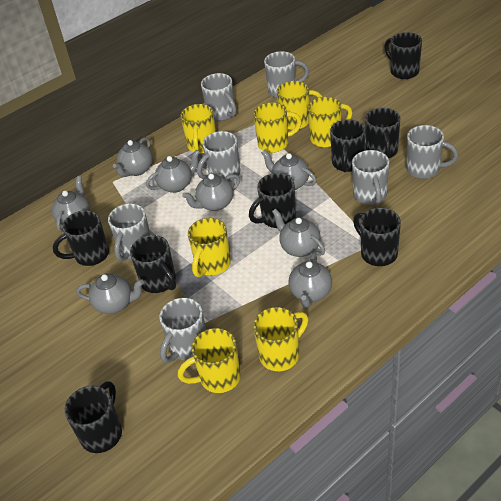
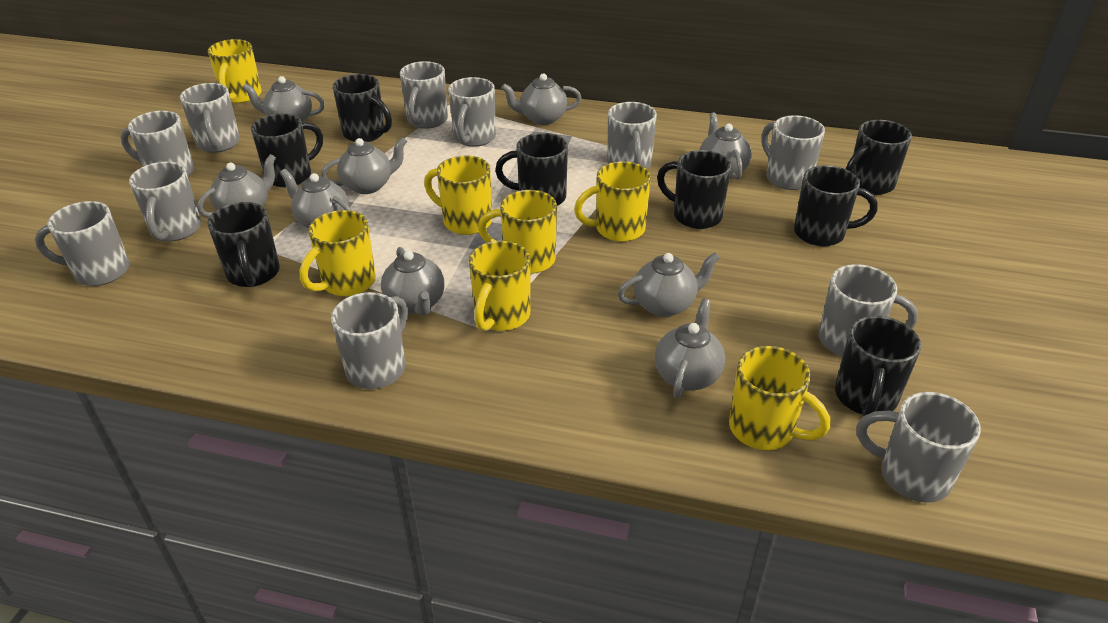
grey mug: [108,204,151,261] [159,298,206,363] [197,131,240,182] [201,73,236,121] [264,51,309,98] [352,150,389,206] [406,125,458,179] = 7 -> [35,201,129,286] [121,111,194,176] [129,162,201,242] [180,83,240,153] [331,292,408,389] [400,61,448,129] [448,77,496,147] [607,102,657,169] [761,115,825,190] [818,264,918,357] [857,392,981,503] = 11
grey teapot: [52,176,90,232] [76,273,144,314] [113,137,153,177] [146,150,200,193] [182,174,240,211] [261,150,317,190] [272,209,325,257] [288,252,332,307] = 8 -> [197,154,276,217] [242,76,325,122] [280,169,352,228] [321,137,407,194] [381,247,445,316] [501,73,581,125] [618,252,720,317] [655,298,725,398] [699,112,752,179] = 9

